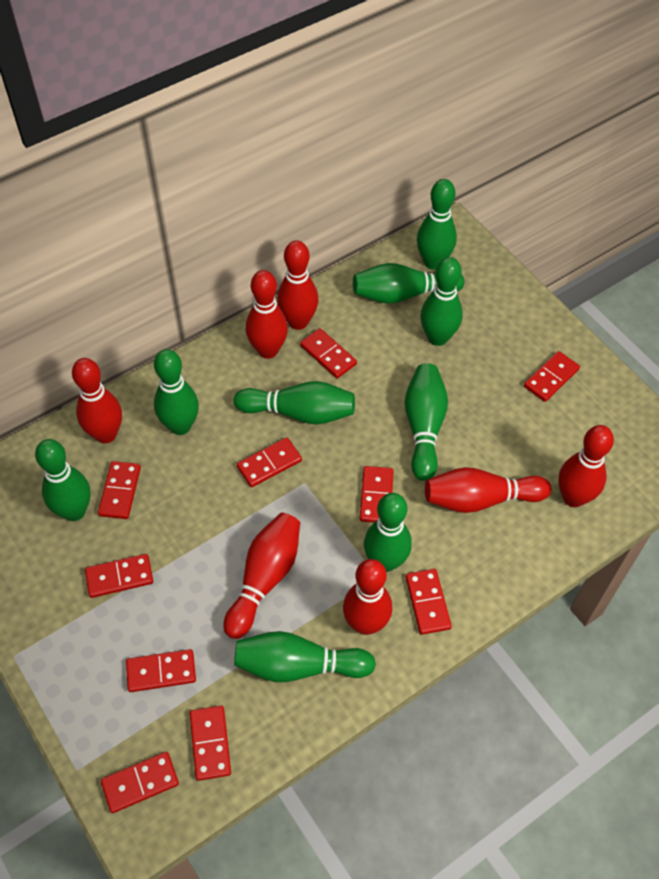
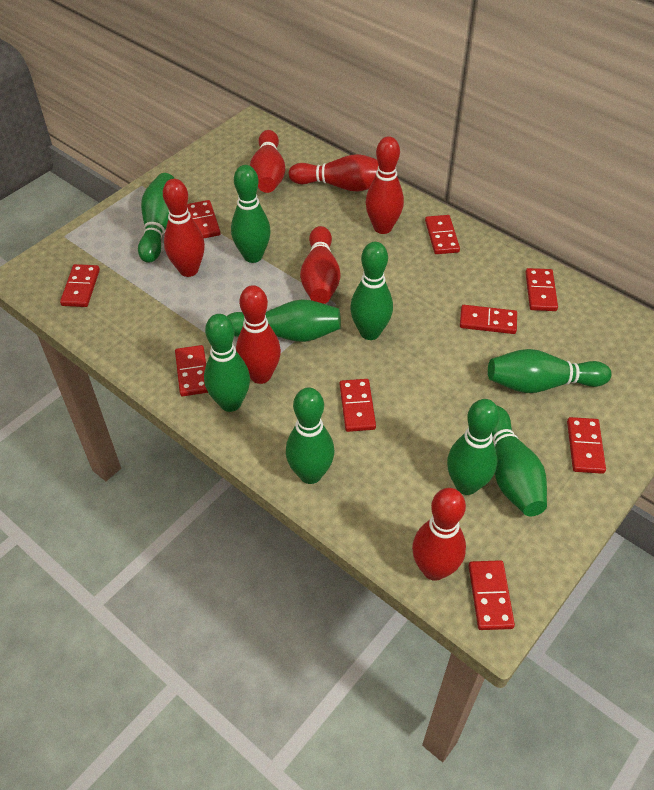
red domino: [85,554,153,598] [98,461,141,519] [101,752,179,813] [126,649,196,692] [190,706,231,781] [237,437,302,487] [300,328,357,378] [360,466,394,523] [406,569,452,635] [524,351,580,402] = 10 -> [60,264,100,307] [175,345,208,396] [187,200,221,239] [340,379,376,432] [425,215,460,254] [460,305,517,334] [469,560,515,630] [525,268,558,311] [567,417,606,474] = 9

